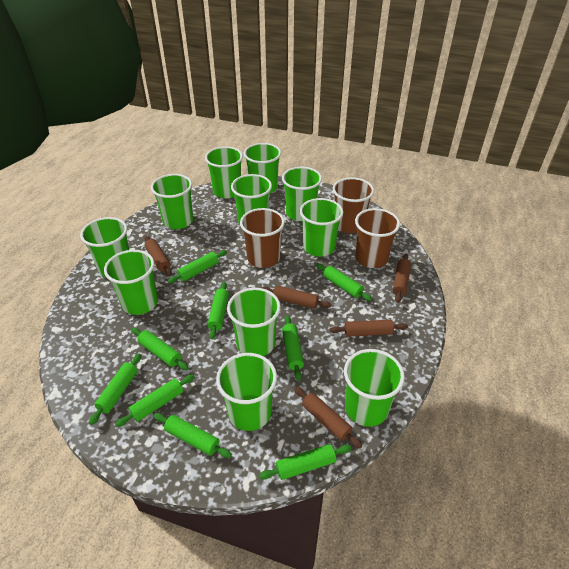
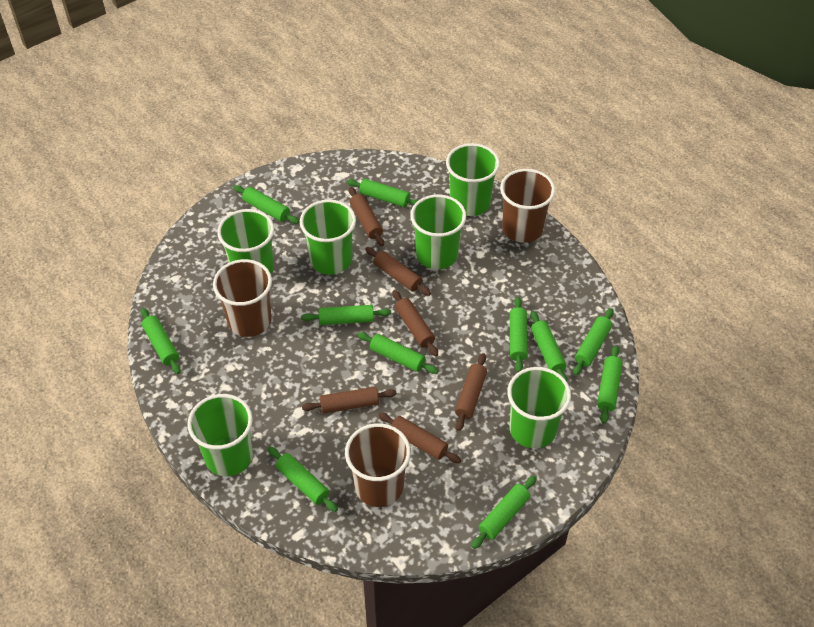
brown rolling pin: [144,236,171,276] [261,285,332,309] [294,387,362,448] [330,320,408,337] [393,254,411,303] = 5 -> [302,387,397,414] [349,187,384,246] [365,247,431,296] [378,413,461,463] [392,290,438,356] [455,353,487,431] = 6
green cup: [80,217,129,278] [104,250,158,315] [151,174,193,229] [205,146,243,198] [216,353,277,431] [227,288,281,356] [231,174,272,225] [244,143,281,193] [282,167,322,221] [300,198,343,257] [344,349,405,427] = 11 -> [187,394,253,476] [217,209,274,274] [300,200,356,275] [410,194,466,269] [446,143,500,216] [507,367,571,448] = 6
green rolling pin: [89,354,141,425] [115,374,195,427] [131,328,188,370] [154,413,232,458] [168,250,227,283] [207,282,229,339] [259,444,352,480] [282,315,304,381] [316,263,372,301] = 9 -> [141,308,181,374] [233,185,299,224] [268,447,338,512] [301,305,391,325] [347,179,418,207] [357,332,439,374] [471,476,537,549] [510,297,528,372] [530,311,567,381] [573,308,614,376] [597,345,623,424] = 11

